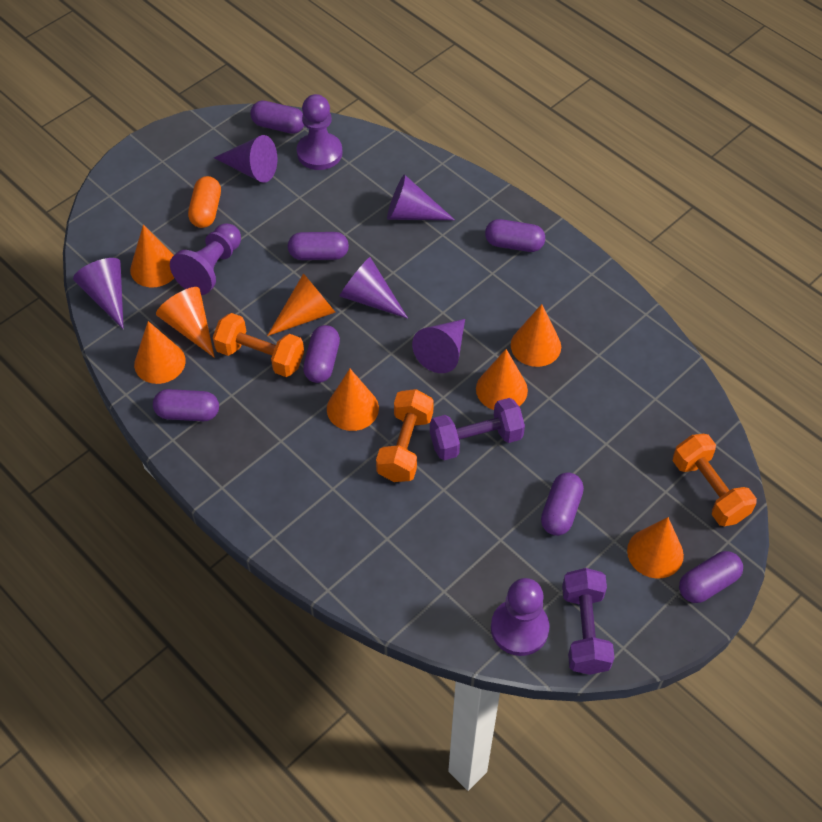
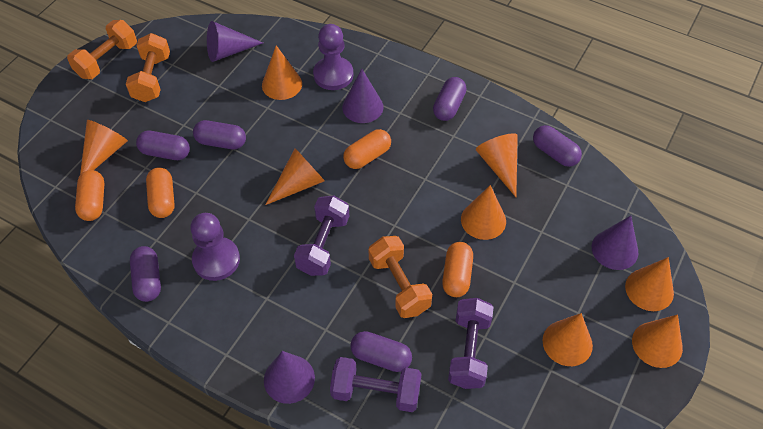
orange capsule: [188,176,221,228] = 1 -> [75,170,104,221] [146,167,175,218] [343,129,391,169] [442,242,473,297] = 4
purple capsule: [153,389,219,421] [250,101,304,134] [288,232,349,260] [303,325,340,383] [485,219,545,252] [541,472,584,536] [679,551,743,603] = 7 -> [130,246,161,302] [136,131,190,160] [193,120,246,149] [350,331,412,372] [433,77,467,121] [533,125,582,167] = 6
purple cone: [73,258,124,329] [214,135,277,183] [340,257,408,319] [387,175,455,220] [412,319,465,373] = 5 -> [207,21,263,62] [264,351,315,404] [342,69,383,123] [592,216,638,270] = 4
purple dumbbell: [430,398,525,460] [562,568,614,675] = 2 -> [294,196,349,276] [330,357,422,412] [448,298,494,389] = 3
purple pawn: [170,224,241,295] [297,94,343,170] [491,578,550,656] = 3 -> [190,213,240,281] [313,24,354,90] = 2

